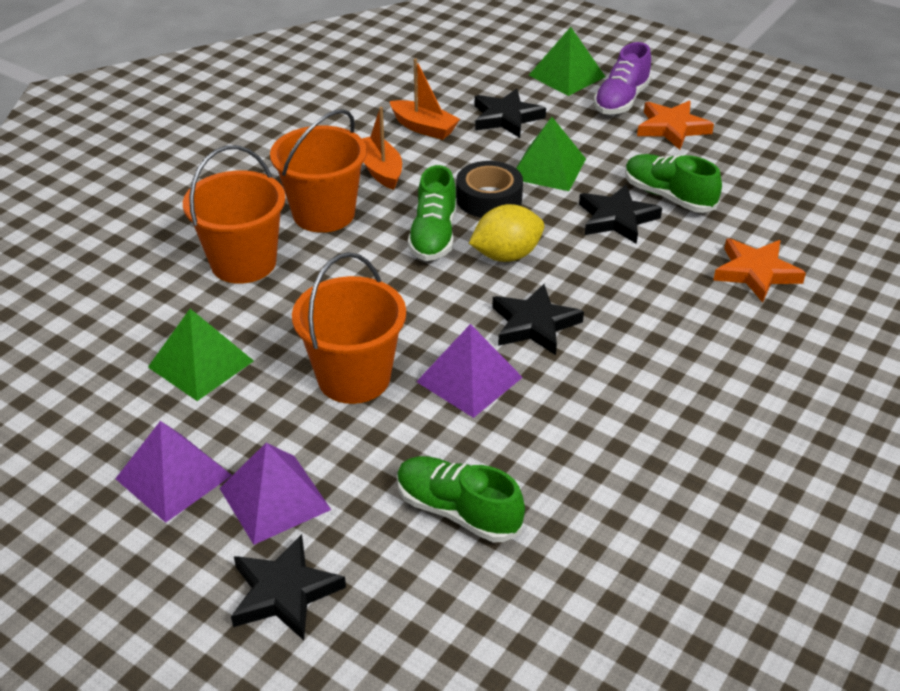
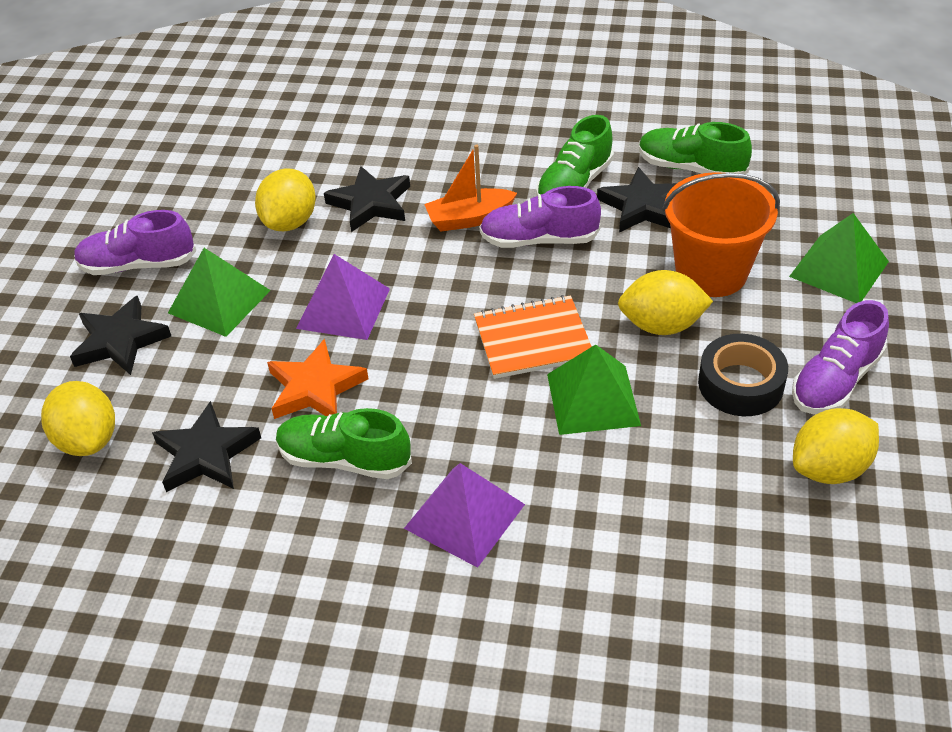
orange boat: [362,107,402,190] [390,58,460,140] = 2 -> [424,144,517,231] = 1
orange bucket: [183,145,286,284] [270,109,367,233] [292,252,406,404] = 3 -> [662,172,780,297] = 1
orange notebook: none = 0 -> [474,295,592,379] = 1
orange star: [637,101,714,150] [714,238,806,303] = 2 -> [267,339,368,419] = 1
purple pyramid: [115,421,232,523] [219,443,331,545] [416,324,523,418] = 3 -> [296,254,390,340] [404,463,525,568] = 2
purple shoe: [594,42,652,114] = 1 -> [74,210,196,275] [479,186,601,248] [792,300,889,414] = 3
yellow lemon: [469,204,544,262] = 1 -> [41,381,115,456] [255,169,316,231] [618,270,713,335] [793,408,879,484] = 4

